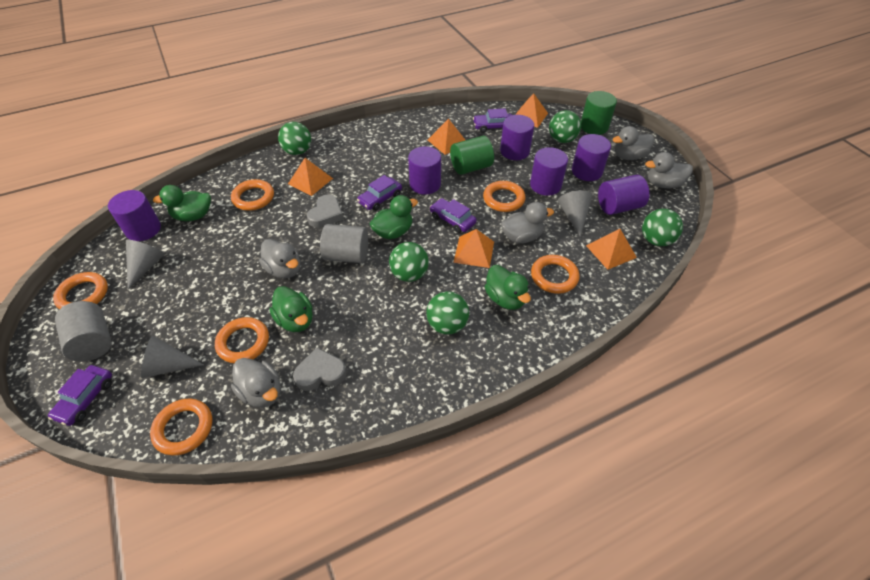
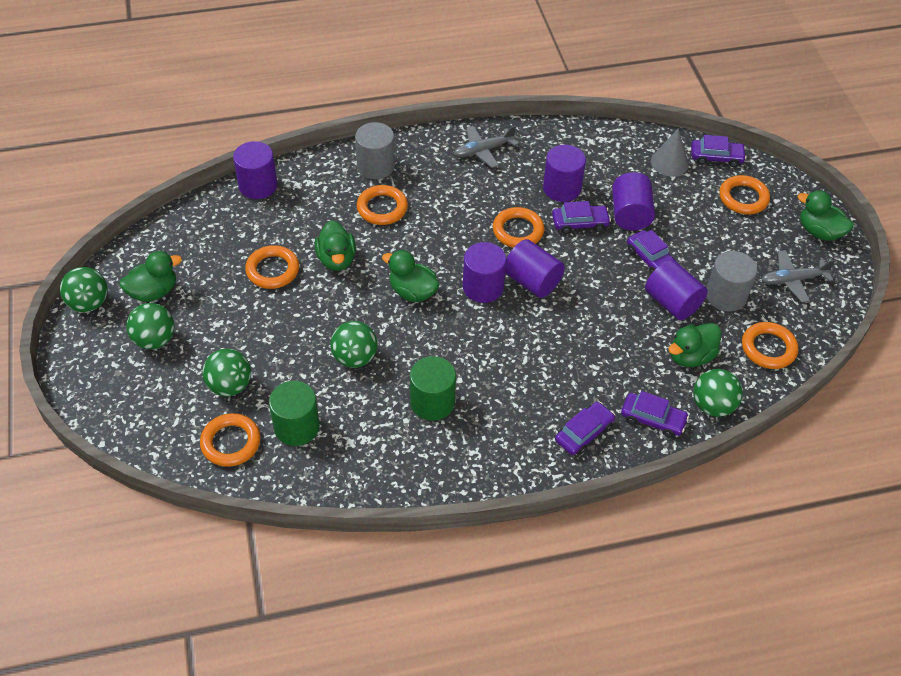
green duck: [153,185,211,221] [270,286,313,332] [370,195,418,239] [485,265,531,310] = 4 -> [119,251,182,302] [315,220,356,271] [382,250,440,302] [669,323,721,367] [798,190,854,241] = 5
grey cone: [126,240,165,289] [141,335,204,378] [558,190,592,237] = 3 -> [651,128,689,176] = 1
grey duck: [231,358,281,408] [259,239,300,279] [501,202,554,243] [613,126,654,160] [645,152,693,188] = 5 -> none = 0
grey heart: [293,347,346,391] [307,195,344,228] = 2 -> none = 0
grey plane: none = 0 -> [454,126,518,168] [761,250,835,303] = 2
orange pyramid: [288,158,333,196] [428,119,465,155] [453,229,494,268] [515,93,548,128] [586,229,637,270] = 5 -> none = 0
purple car: [48,365,112,426] [357,175,402,211] [430,198,477,233] [473,108,512,133] = 4 -> [552,201,611,234] [555,402,615,455] [621,391,689,438] [627,230,677,274] [691,135,746,167] = 5

